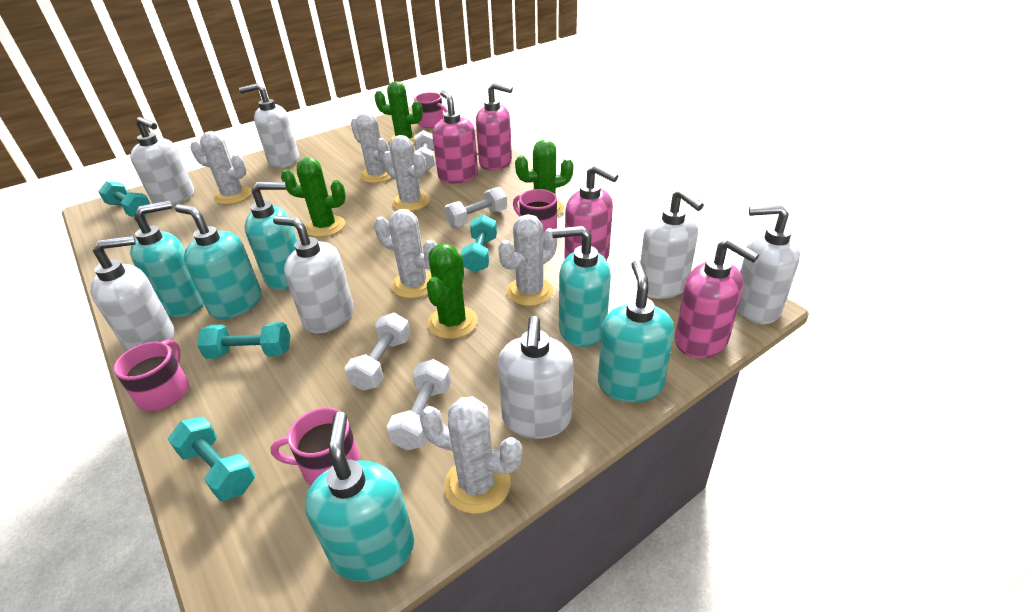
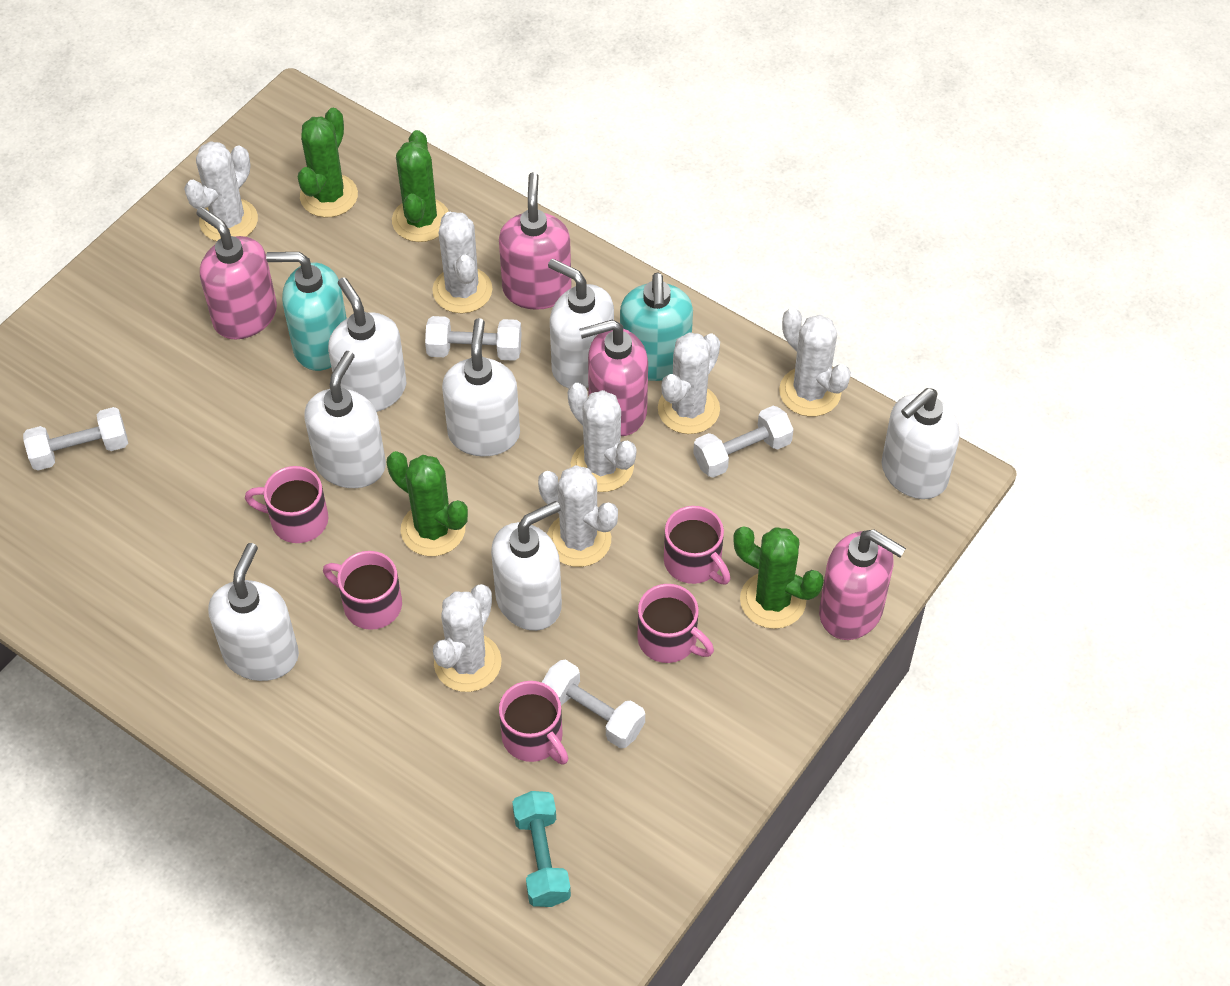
pink mug: [114,339,189,411] [271,408,360,485] [414,92,448,128] [513,189,557,233] = 4 -> [245,466,328,543] [323,551,402,630] [499,681,569,765] [638,584,714,663] [664,506,730,585] = 5
turquoise dumbbell: [98,181,150,217] [168,417,255,501] [197,322,290,359] [461,214,497,273] = 4 -> [512,791,571,907] = 1
turquoise soap dispenser: [130,201,204,317] [175,204,261,319] [245,182,298,290] [305,412,414,582] [552,226,611,347] [598,260,674,403] = 6 -> [266,252,347,371] [620,272,693,381] = 2
white cactus: [191,131,252,205] [351,112,392,183] [374,209,437,298] [383,135,430,211] [419,396,522,514] [498,214,557,306] = 6 -> [184,141,258,242] [432,212,492,314] [433,584,502,692] [538,465,618,567] [568,383,636,492] [658,332,720,434] [779,308,851,417] = 7

